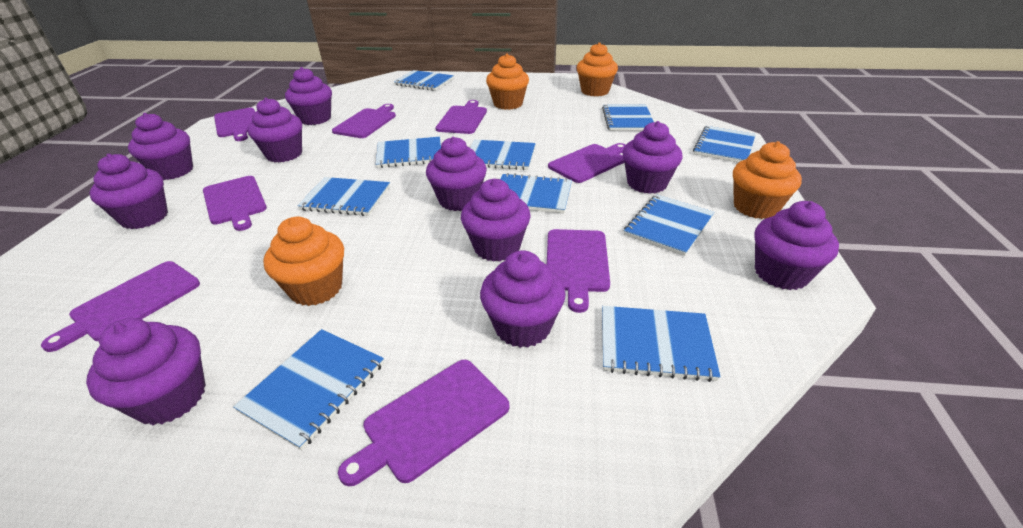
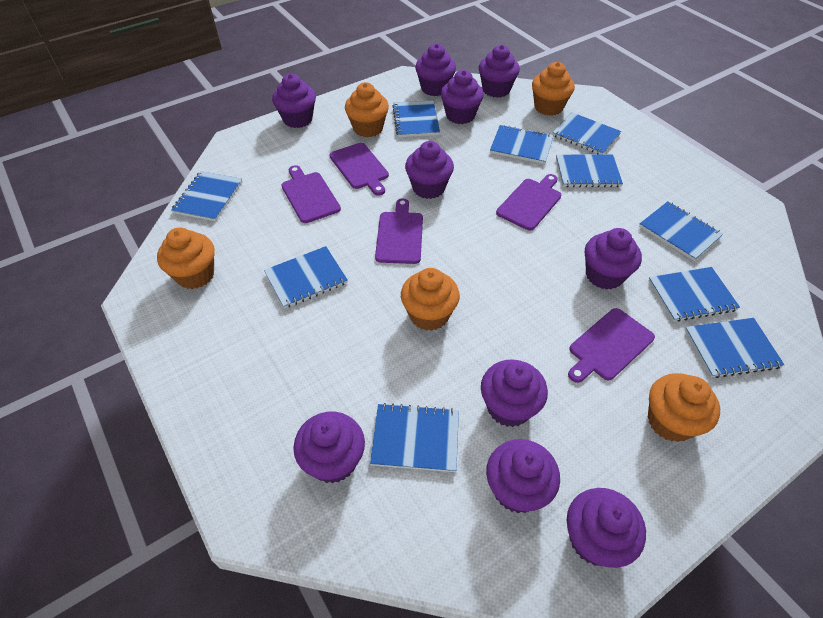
orange cupcake: [263,217,344,306] [486,53,529,110] [577,42,618,96] [733,141,802,219] = 4 -> [157,228,215,289] [345,82,389,137] [401,268,460,331] [532,62,575,116] [648,373,720,442] = 5
purple cutting board: [41,261,200,352] [203,176,267,231] [214,108,255,141] [332,104,396,138] [338,360,509,486] [436,100,487,134] [547,229,610,313] [548,143,626,183] = 8 -> [282,165,341,223] [330,143,389,195] [375,198,423,264] [496,174,561,231] [568,308,655,383] = 5

